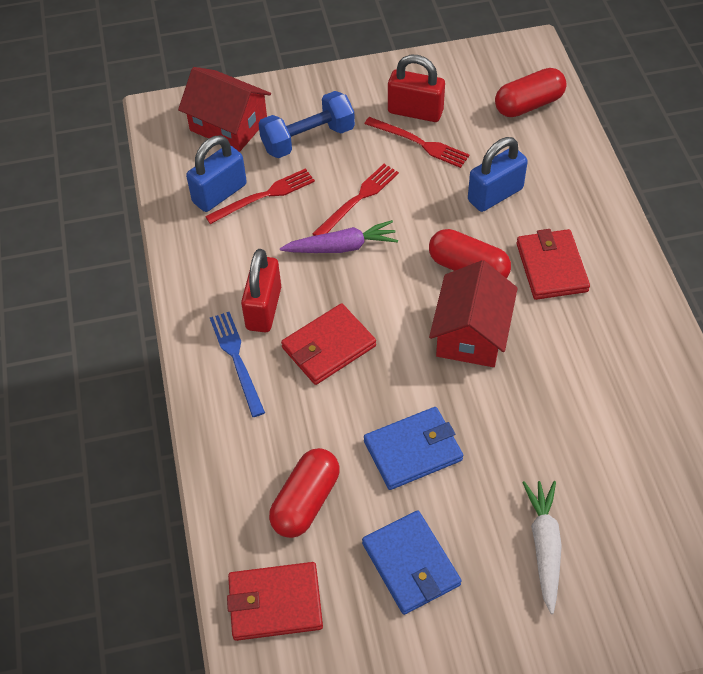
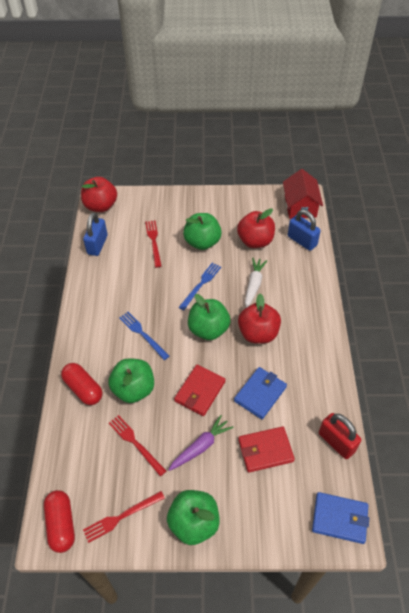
blue dumbbell: [259,91,355,158] = 1 -> none = 0
blue fork: [210,312,265,417] = 1 -> [119,312,169,360] [178,263,221,310] = 2
green apple: none = 0 -> [108,358,154,403] [167,490,220,545] [183,213,222,250] [188,294,230,340] = 4
red apple: none = 0 -> [81,177,117,212] [237,208,275,248] [238,294,281,344] = 3
red capsule: [269,448,340,538] [429,229,511,278] [495,68,567,117] = 3 -> [44,490,75,553] [61,363,102,405] = 2
red house: [178,67,271,152] [429,260,518,367] = 2 -> [283,169,323,219] = 1
red padlock: [241,249,281,332] [388,55,445,122] = 2 -> [319,413,361,459] = 1
red wallet: [227,562,323,641] [281,303,376,385] [516,229,590,300] = 3 -> [174,365,225,416] [238,427,295,473] = 2

